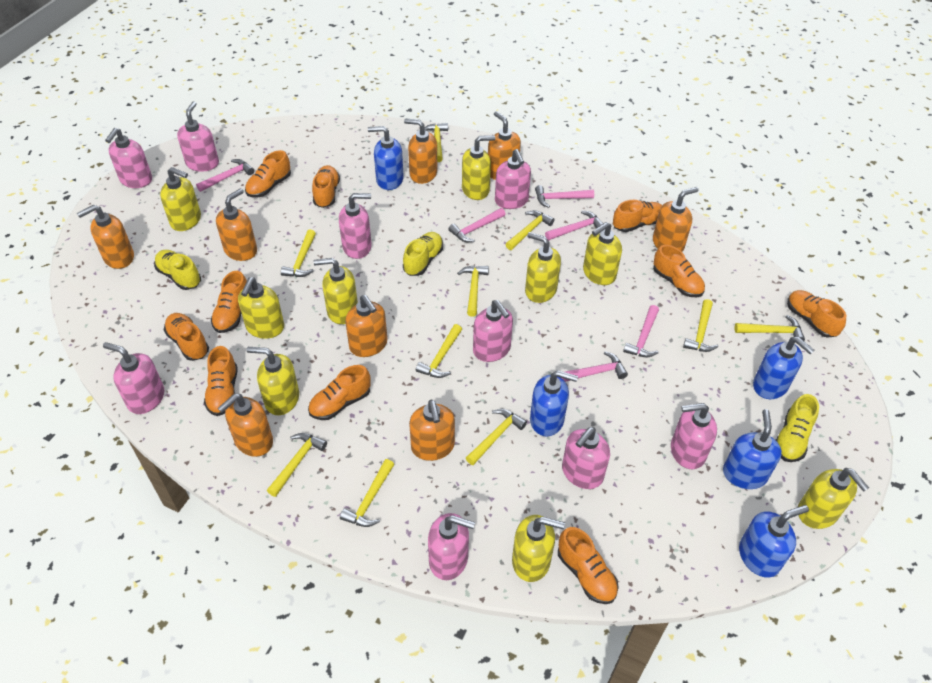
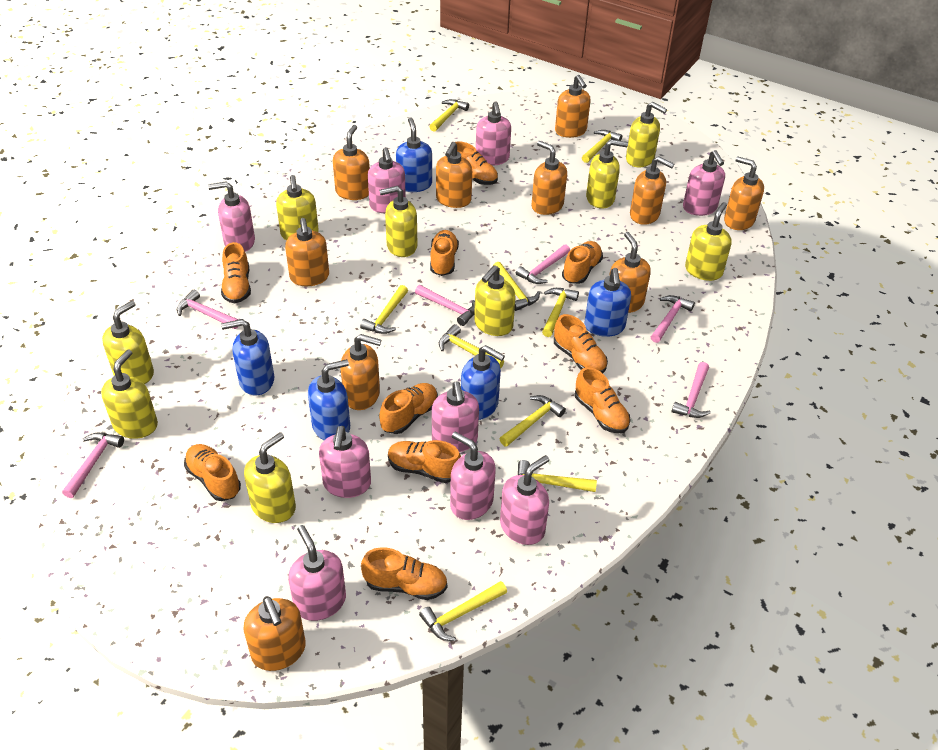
orange soap dispenser: [77,205,134,269] [216,188,257,261] [217,394,273,457] [345,295,387,357] [404,118,438,184] [409,400,455,461] [488,111,521,180] [653,187,699,252] = 8 -> [243,596,306,671] [285,218,329,286] [333,125,370,200] [340,334,381,410] [436,142,472,208] [531,141,567,215] [555,75,591,138] [609,232,651,313] [630,156,674,225] [724,157,764,230] = 10
yellow hammer: [267,433,327,497] [281,229,316,277] [340,459,395,527] [416,324,462,378] [425,123,448,162] [457,266,489,317] [466,409,527,465] [505,210,555,250] [683,299,718,352] [735,315,805,341] = 10 -> [360,285,408,334] [419,581,507,641] [429,99,469,132] [439,324,504,369] [493,262,540,311] [499,395,566,447] [518,460,597,492] [542,288,579,337] [582,130,622,163] = 9
yellow shoe: [154,250,201,290] [403,232,443,276] [776,394,819,462] = 3 -> none = 0

